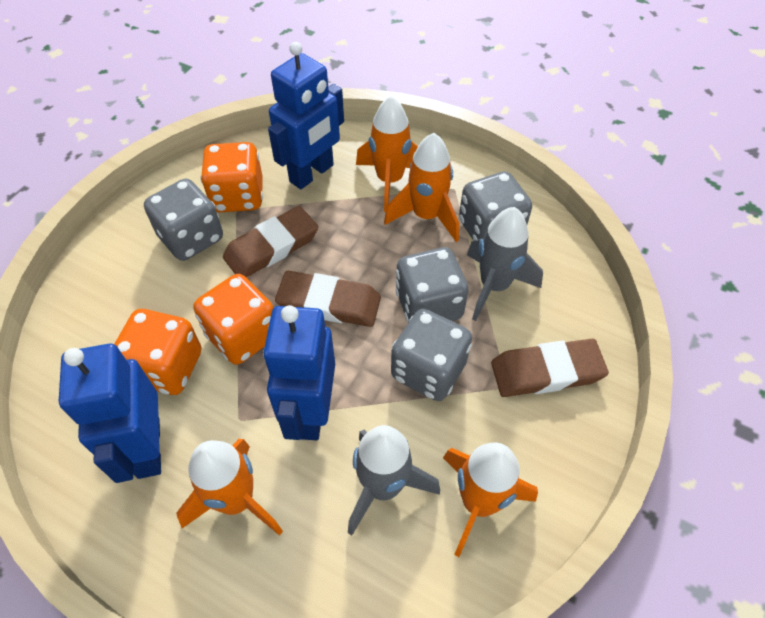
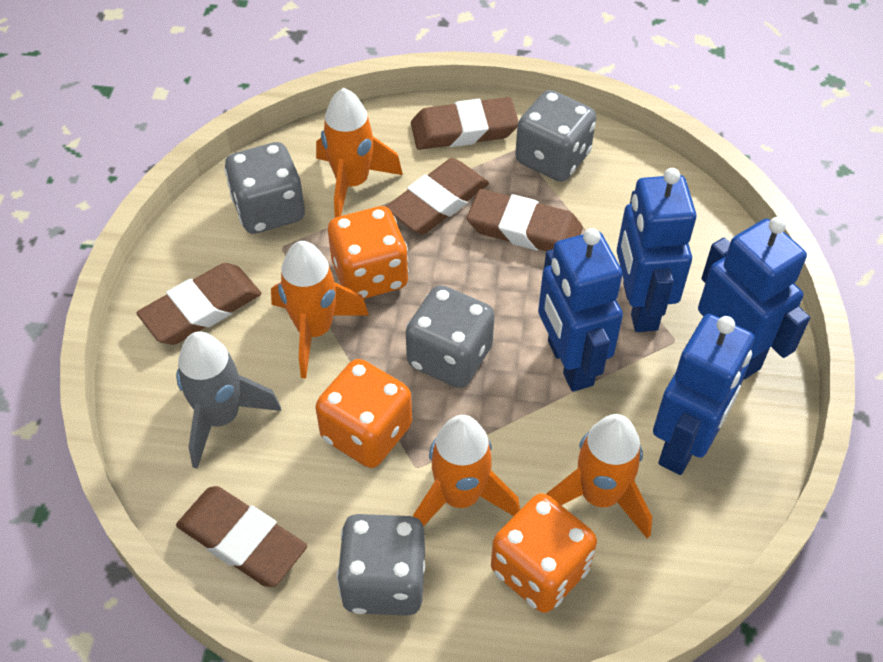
blue robot: [59,343,161,483] [263,305,335,440] [268,42,344,189] = 3 -> [538,228,623,392] [617,168,696,332] [653,314,754,475] [698,217,810,379] = 4
brown eraser: [223,206,318,277] [275,271,381,327] [491,339,609,397] = 3 -> [136,263,261,345] [176,486,307,587] [386,158,489,234] [411,97,519,150] [467,189,583,251] = 5
grey rocket: [348,425,440,536] [467,207,543,321] = 2 -> [176,331,281,469] = 1

